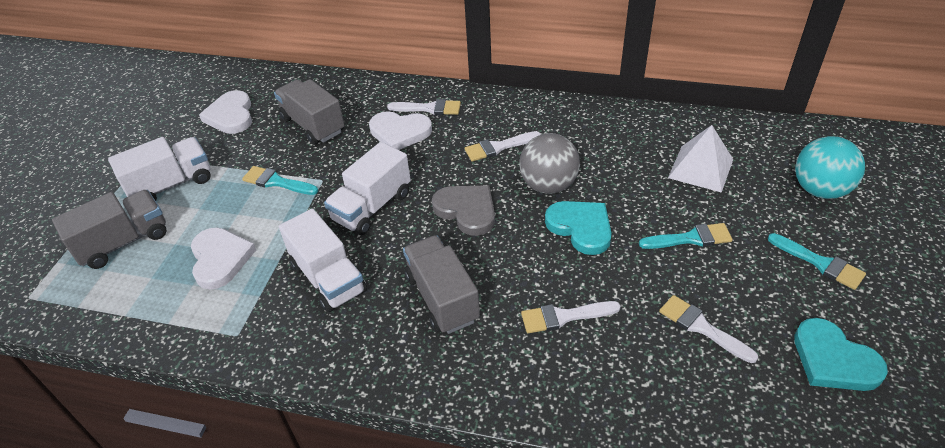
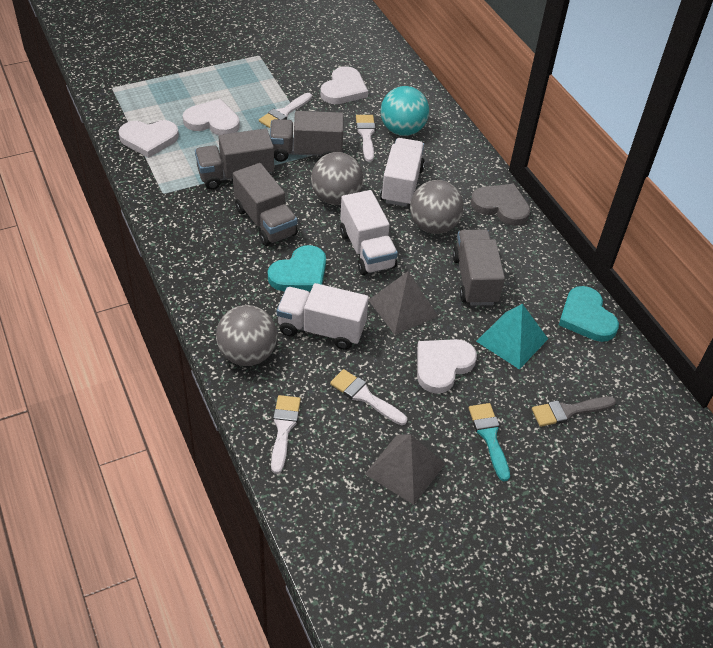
grey ball: [519,133,580,194] = 1 -> [216,305,277,366] [311,152,363,205] [410,180,463,234] = 3
grey brush: none = 0 -> [532,397,616,427] = 1
grey pyramid: none = 0 -> [365,434,445,505] [369,271,439,335] = 2
grey truck: [52,190,167,269] [274,79,345,145] [403,235,480,334] = 3 -> [195,128,274,190] [233,163,298,246] [270,111,343,162] [452,230,505,306] = 4
turquoise brush: [242,166,318,195] [639,223,733,249] [768,233,866,290] = 3 -> [469,403,510,481] = 1
turquoise pyramid: none = 0 -> [476,304,548,370] = 1
white heart: [191,228,256,289] [199,90,252,134] [369,111,432,150] = 3 -> [118,120,179,158] [183,99,240,135] [320,66,368,104] [417,339,477,394] = 4
white pyramid: [668,125,733,193] = 1 -> none = 0

